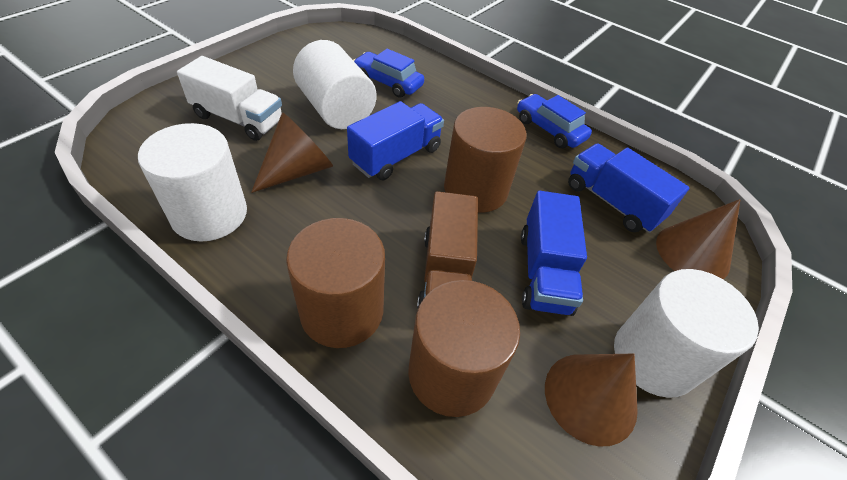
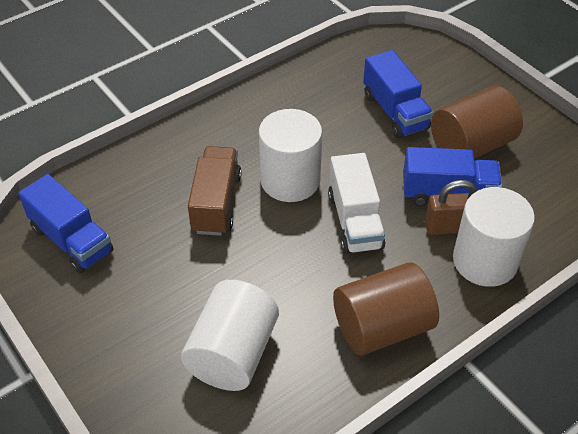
blue car: [353,49,424,98] [517,94,592,148] = 2 -> none = 0
brown cone: [251,112,333,193] [545,354,638,446] [656,199,741,279] = 3 -> none = 0
brown cylinder: [286,218,385,348] [408,280,520,417] [444,107,526,213] = 3 -> [333,262,439,356] [431,86,523,159] = 2
brown padlock: none = 0 -> [425,180,477,235] = 1

